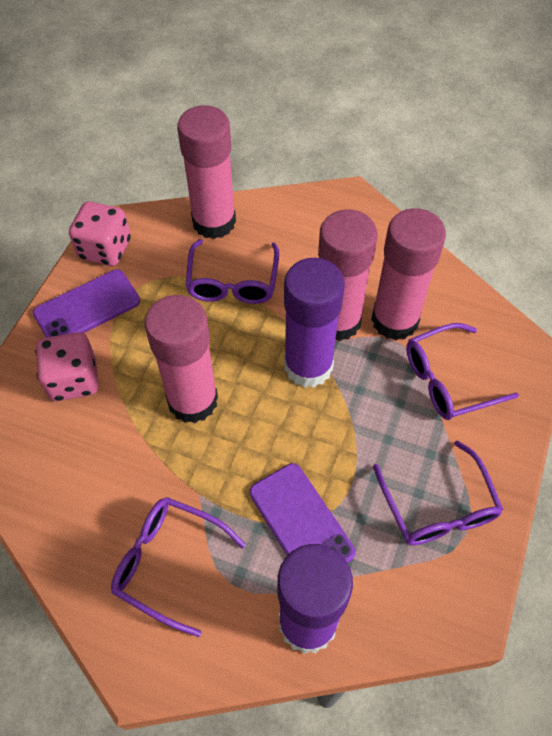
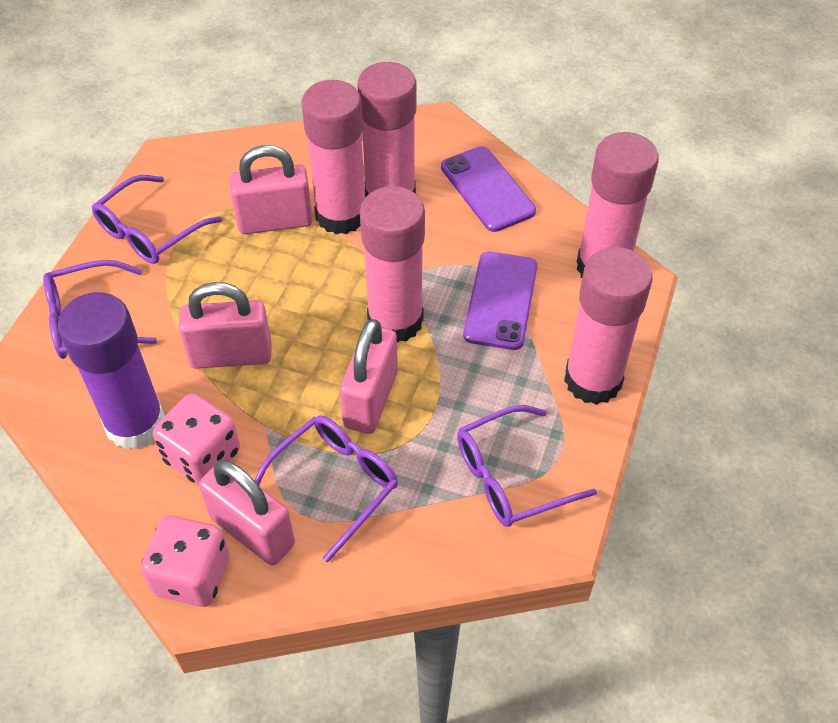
pink glue stick: [145,295,218,423] [177,105,236,239] [318,209,378,342] [371,208,446,340] = 4 -> [302,80,366,234] [357,62,417,197] [360,186,425,342] [564,247,652,405] [577,132,659,278] = 5
pink padlock: none = 0 -> [178,282,271,369] [199,460,295,565] [229,145,313,234] [340,319,398,434] = 4
purple glue stick: [277,544,353,654] [284,258,345,388] = 2 -> [58,292,165,450] = 1

